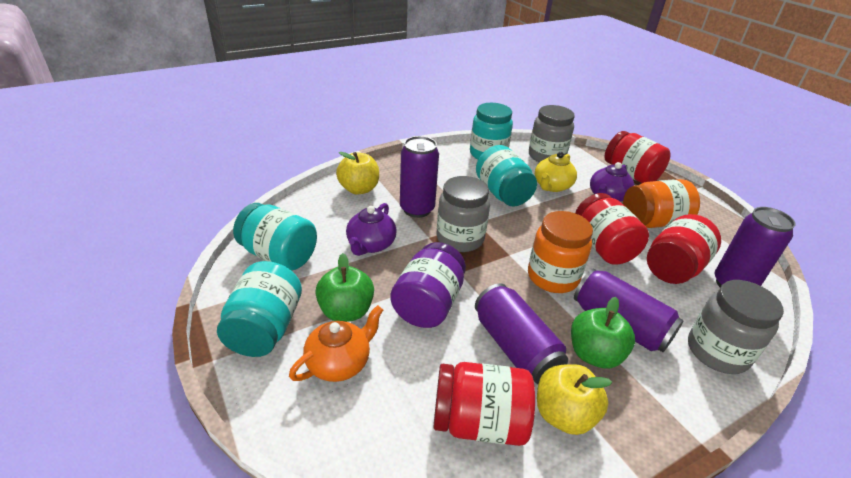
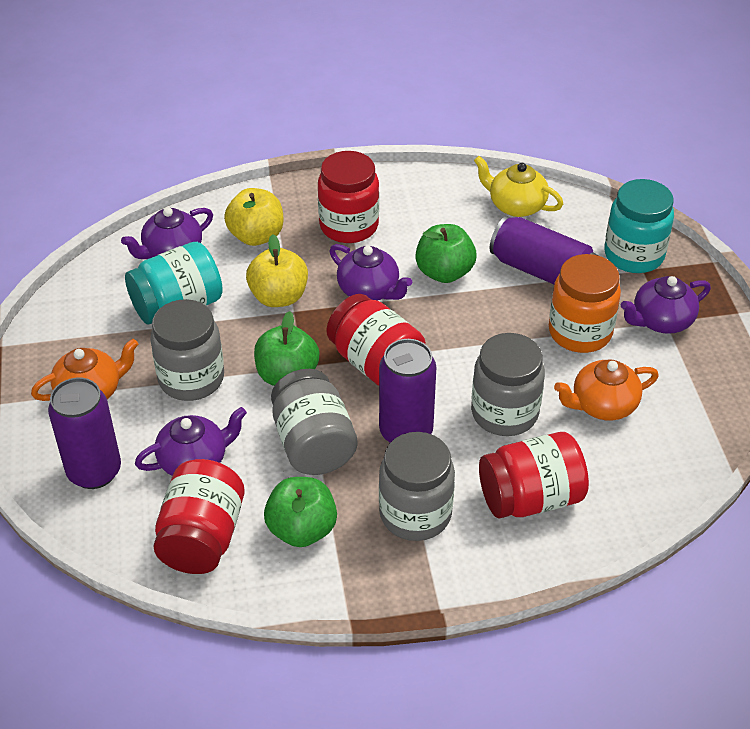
green apple: [315,253,374,322] [571,297,635,369] = 2 -> [254,311,319,386] [264,477,337,547] [415,224,477,283] = 3
grey jar: [437,176,490,252] [529,105,575,162] [688,280,784,374] = 3 -> [150,299,224,401] [271,369,357,475] [379,432,455,541] [471,333,545,436] = 4
orange jar: [528,211,593,293] [623,179,700,228] = 2 -> [549,254,621,353] = 1
orange teapot: [289,305,383,382] = 1 -> [31,339,138,401] [554,359,659,421] = 2
purple can: [400,136,439,218] [475,283,568,384] [574,268,684,352] [715,207,795,288] = 4 -> [48,378,121,489] [379,339,436,443] [490,216,598,284] = 3
purple jar: [390,242,466,328] = 1 -> none = 0
purple teapot: [346,203,397,256] [590,162,634,202] = 2 -> [121,207,213,259] [135,407,247,476] [329,244,412,301] [621,276,711,334] = 4
turquoise jar: [217,261,302,357] [233,203,317,270] [470,103,513,160] [476,145,537,206] = 4 -> [125,242,223,324] [604,179,674,273] = 2

